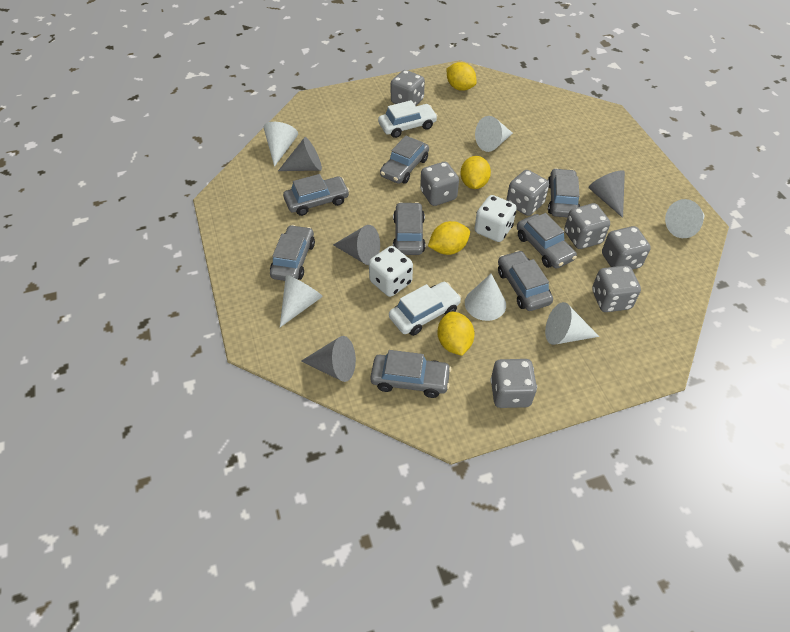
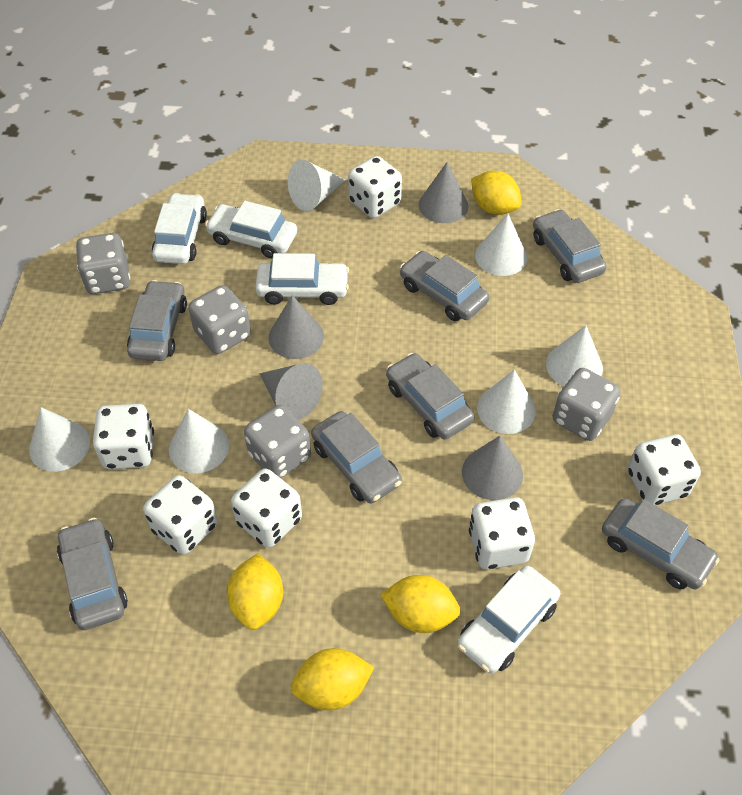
grey car: [270,225,315,281] [283,174,350,216] [370,350,451,398] [380,136,429,184] [393,202,425,255] [498,250,553,311] [517,213,577,269] [548,168,580,217] = 8 -> [57,518,128,630] [127,280,187,361] [311,411,402,504] [386,353,474,439] [400,251,489,321] [533,209,607,283] [602,498,719,589] = 7
grey dice: [391,70,425,106] [420,162,459,206] [490,359,537,408] [506,170,549,216] [564,203,610,249] [592,265,641,312] [602,226,651,270] = 7 -> [76,233,130,294] [188,285,251,354] [244,405,311,478] [553,368,620,441] = 4
white car: [378,100,438,138] [389,282,461,336] = 2 -> [152,193,207,264] [205,201,297,258] [255,253,349,305] [457,565,560,674] = 4
white dice: [369,246,413,297] [474,195,517,242] = 2 -> [93,404,154,469] [143,475,218,555] [231,469,302,548] [348,156,402,218] [469,497,535,570] [628,434,701,505] = 6

